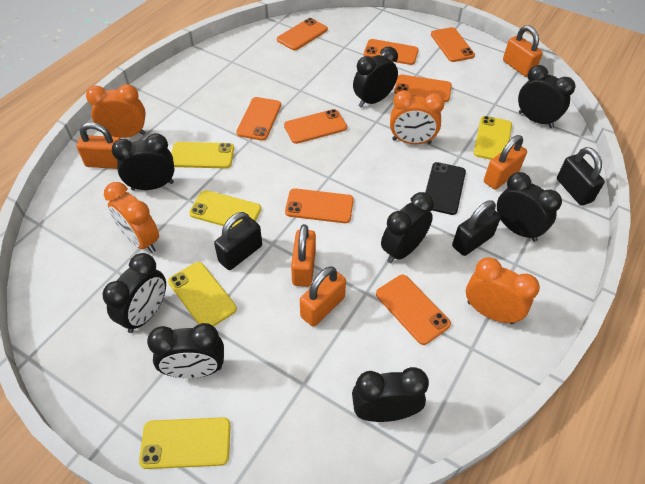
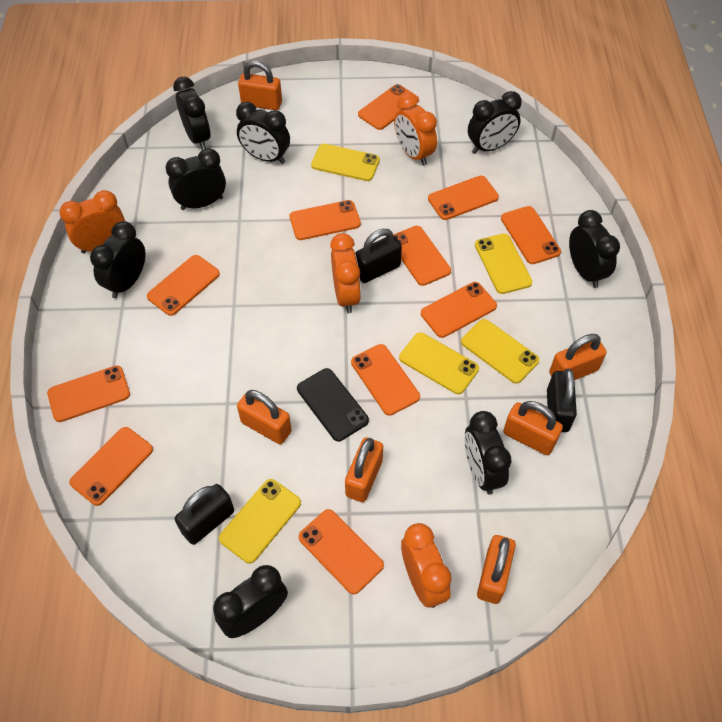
orange padlock: [76,122,121,169] [291,224,316,287] [300,266,346,327] [484,135,527,189] [503,25,543,77] = 5 -> [237,390,292,444] [238,61,282,110] [345,437,383,502] [477,535,516,604] [503,401,563,455] [549,334,607,380] = 6
orange phone: [236,97,281,141] [277,18,328,51] [284,109,347,144] [285,188,354,223] [364,39,419,65] [376,275,451,345] [394,75,452,102] [431,27,475,62] = 8 -> [47,365,130,422] [69,427,153,506] [147,255,220,316] [290,200,361,240] [298,509,384,594] [351,344,420,416] [358,84,419,130] [393,226,451,286] [421,282,497,338] [428,176,499,220] [501,206,561,264] = 11

